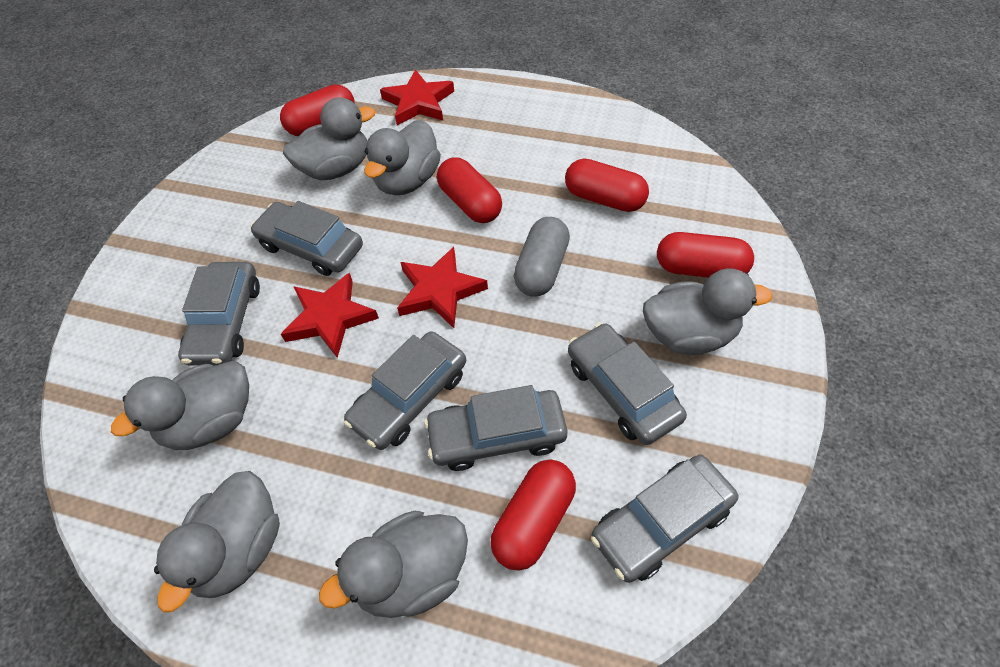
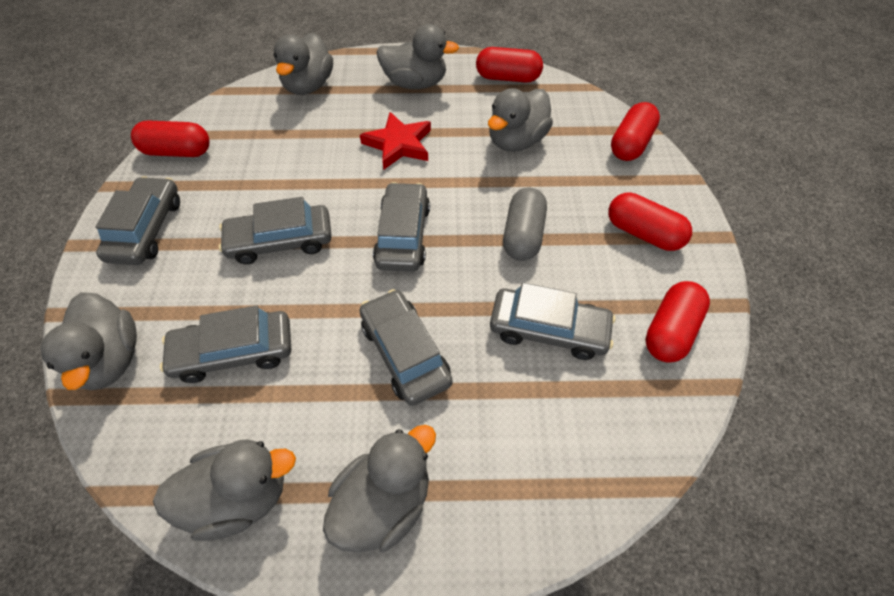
red star: [281,273,379,358] [380,69,454,125] [397,247,488,328] = 3 -> [360,112,431,169] = 1

